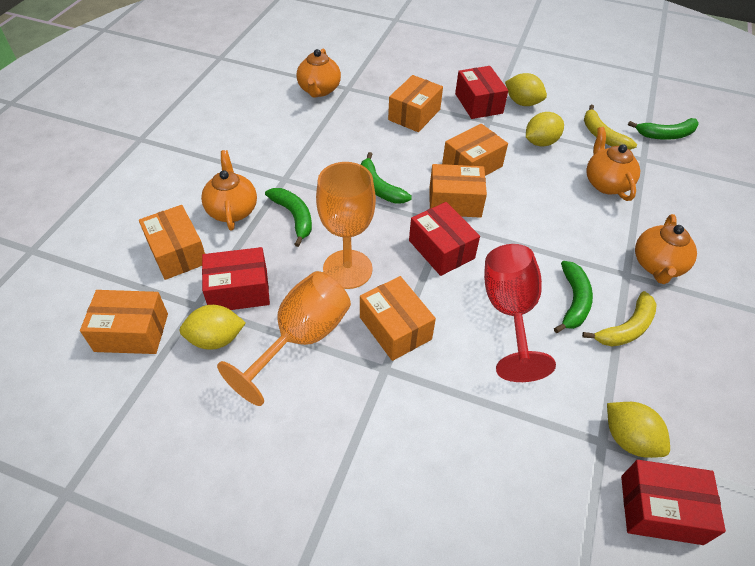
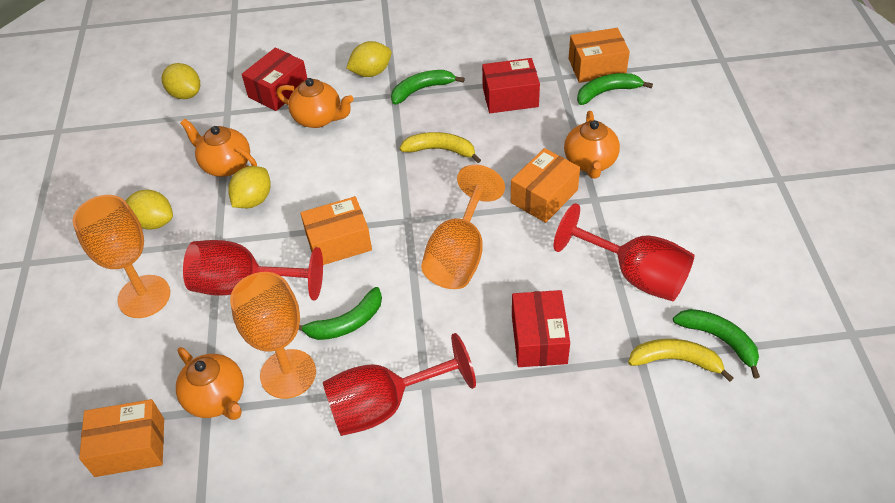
orange box: [80,290,168,354] [139,205,205,280] [360,276,436,361] [388,75,443,132] [429,164,487,218] [442,124,508,176] = 6 -> [79,399,164,477] [300,196,372,265] [511,148,580,223] [569,28,630,83] = 4
orange goblet: [217,271,351,406] [316,162,376,289] = 2 -> [73,195,170,318] [230,272,316,399] [421,165,505,289] = 3
red box: [202,247,270,310] [409,202,480,276] [455,66,508,119] [621,460,726,545] = 4 -> [242,47,307,111] [482,58,540,113] [512,290,570,367] = 3
red goblet: [484,244,556,382] = 1 -> [183,240,323,300] [323,333,476,436] [553,203,694,301] = 3

